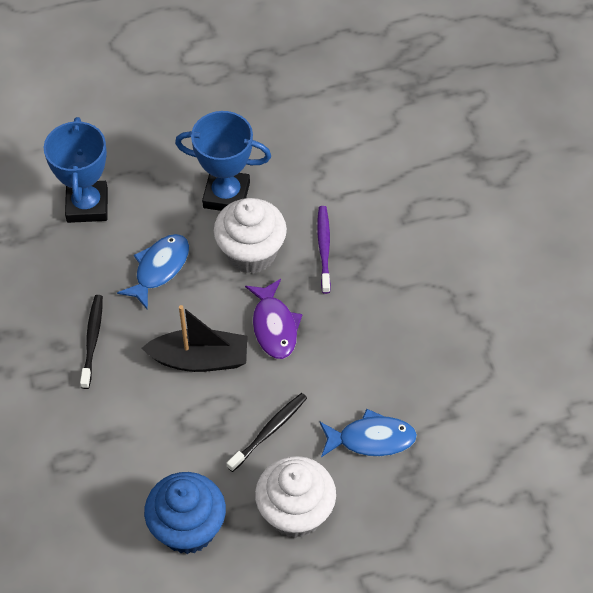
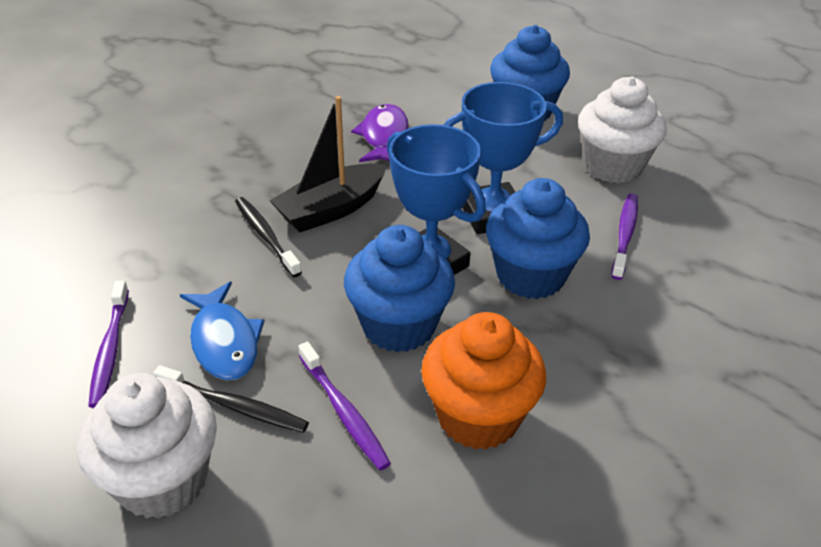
blue cupcake: [144,472,226,554] = 1 -> [344,225,455,352] [486,178,590,299] [490,25,570,121] = 3
blue fish: [117,234,189,310] [319,409,417,457] = 2 -> [180,282,265,381] = 1
orange cupcake: none = 0 -> [421,312,546,450] = 1
purple toothbrush: [317,206,331,294] = 1 -> [88,281,129,408] [298,342,391,471] [611,194,638,280] = 3

